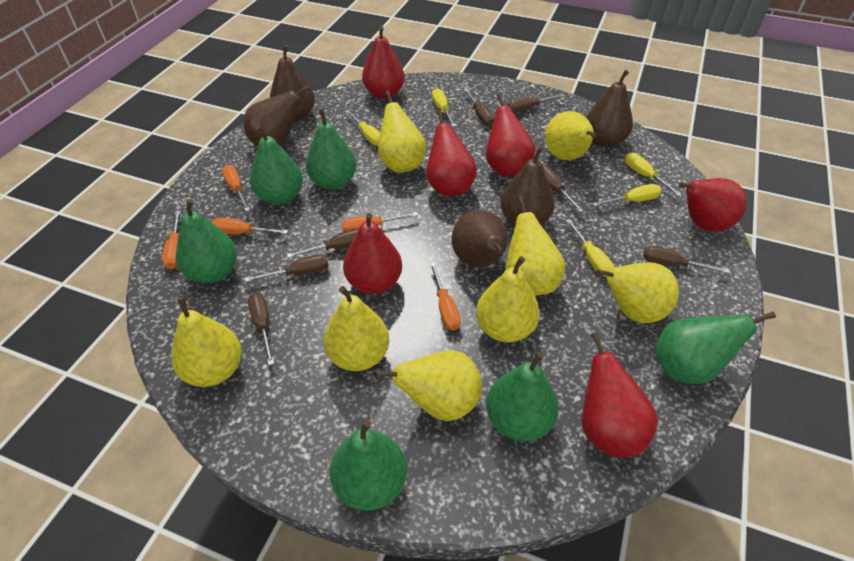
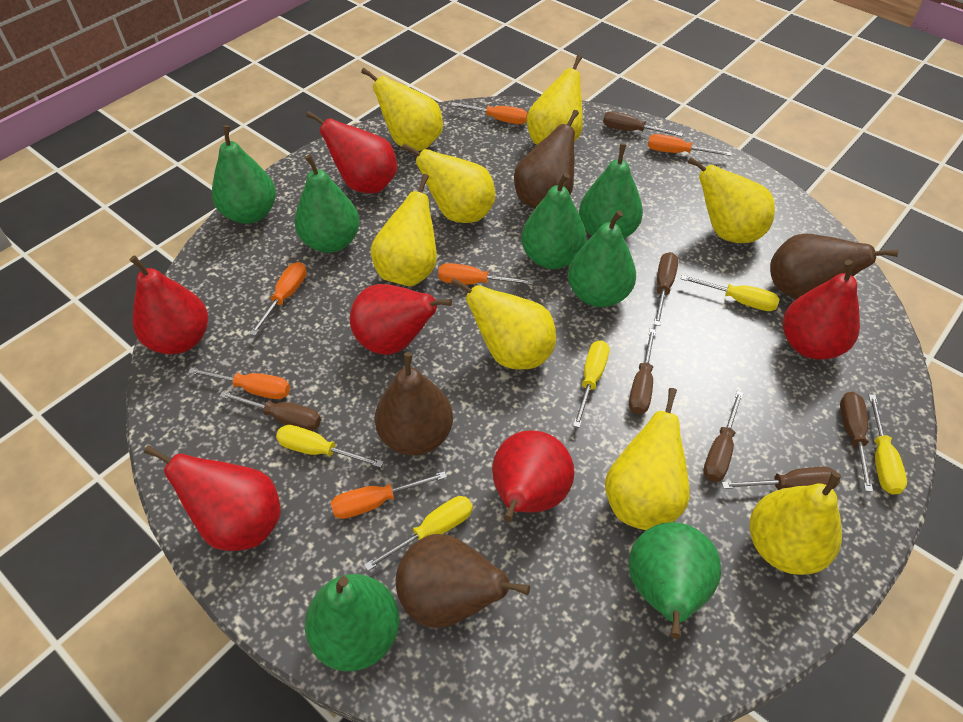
brown pear: [244,85,310,146] [270,45,315,121] [452,210,508,267] [500,147,555,226] [586,70,633,148] = 5 -> [375,352,453,455] [396,534,530,628] [514,110,579,208] [770,233,898,299] = 4
green pear: [176,199,237,283] [250,125,303,205] [306,109,356,190] [330,420,407,511] [486,352,559,441] [655,311,776,384] = 6 -> [212,125,276,224] [295,155,360,253] [305,574,399,672] [521,173,587,269] [568,210,636,307] [579,143,643,239] [629,522,721,639] = 7
orange screwdriver: [162,210,180,269] [211,218,288,234] [222,165,250,211] [342,212,418,232] [429,263,461,331] = 5 -> [188,368,290,399] [249,262,306,336] [331,471,447,519] [438,263,533,285] [451,102,528,124] [648,134,731,156] = 6

